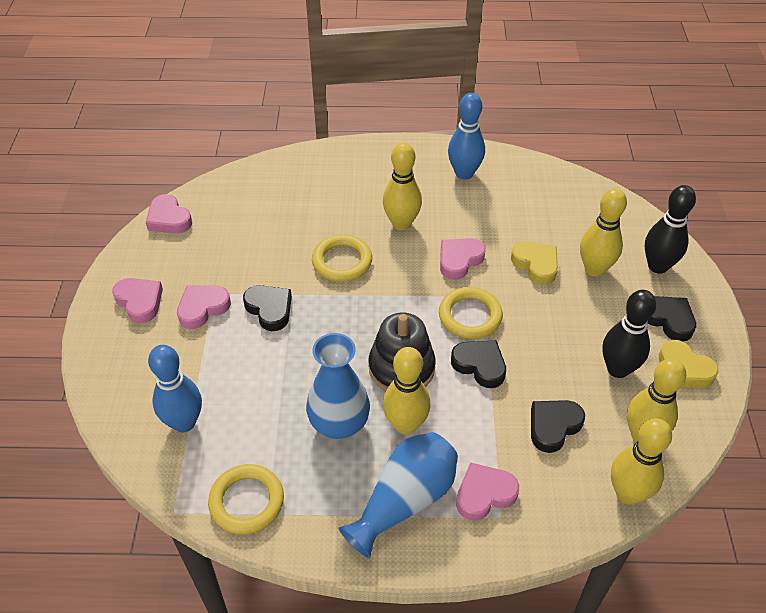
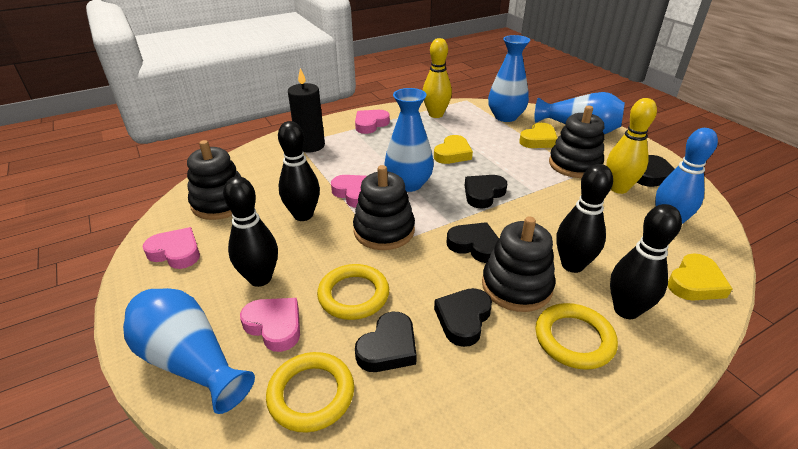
black bowling pin: [602,290,656,378] [645,185,696,274] = 2 -> [223,176,278,287] [278,121,320,221] [557,164,613,273] [610,204,682,319] = 4
black candle: none = 0 -> [288,68,325,152] = 1
black heart: [243,285,292,331] [451,340,506,388] [531,400,585,453] [648,296,696,342] = 4 -> [355,312,417,372] [434,288,492,347] [446,222,499,263] [465,175,507,208] [637,155,675,187] = 5
black stacking toy: [368,312,436,391] = 1 -> [187,140,241,220] [353,165,415,250] [482,216,556,312] [549,106,604,178] = 4
blue bowling pin: [148,345,202,432] [448,93,485,180] = 2 -> [655,128,718,224] = 1
blue vase: [306,333,370,439] [338,432,458,559] = 2 -> [123,288,255,414] [385,88,434,192] [488,35,530,122] [535,92,625,134] = 4
pink heart: [112,278,163,323] [146,194,192,234] [177,285,231,329] [440,238,486,280] [456,463,519,521] = 5 -> [142,227,200,269] [240,298,300,352] [331,175,367,208] [355,110,390,134] = 4
yellow bowling pin: [383,143,422,230] [383,347,431,435] [580,188,627,277] [611,418,672,504] [627,358,686,442] = 5 -> [423,38,452,118] [606,98,657,194] = 2
yellow heart: [511,241,558,285] [659,340,719,387] = 2 -> [434,135,473,164] [519,123,557,148] [668,253,732,301] = 3

